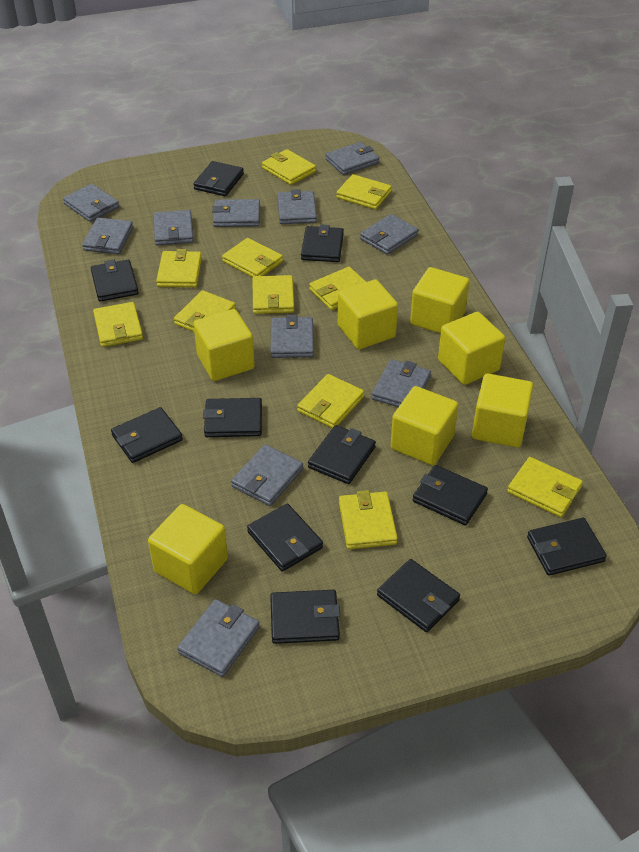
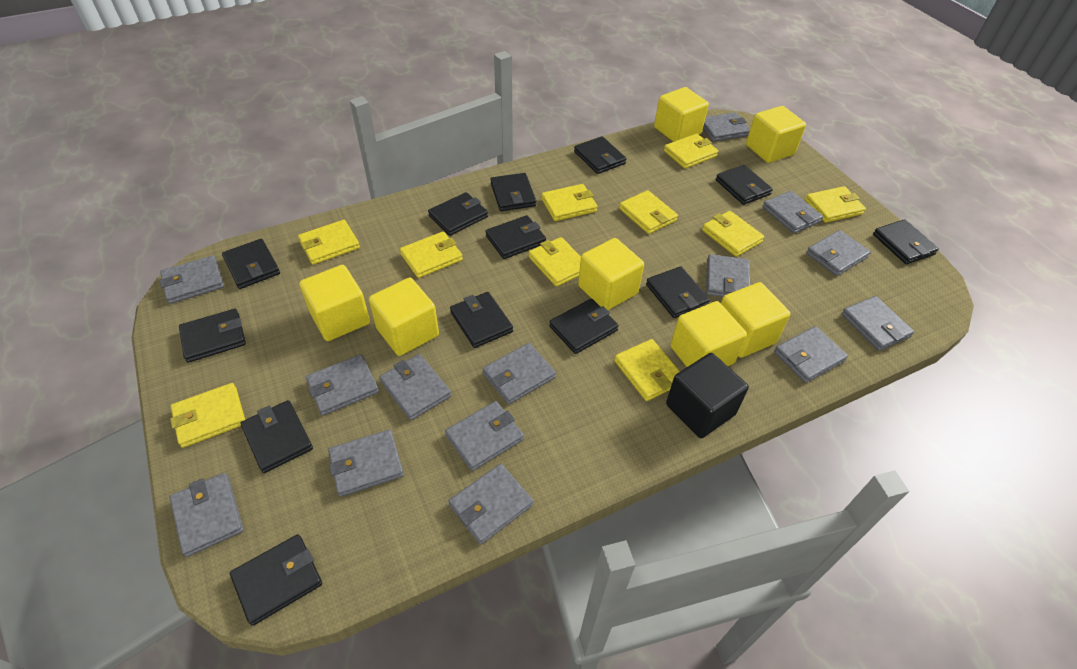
black cube: none = 0 -> [666,353,749,438] = 1
black wallet: [91,260,139,302] [111,407,183,463] [193,161,244,196] [203,398,262,437] [247,503,323,572] [270,590,340,644] [301,225,344,262] [308,425,376,484] [377,559,460,632] [413,465,488,526] [527,518,607,576] = 11 -> [179,309,246,363] [222,239,280,289] [230,534,322,626] [240,400,313,473] [428,192,488,236] [450,292,513,348] [485,215,546,259] [491,173,536,211] [549,299,619,354] [574,136,626,174] [646,266,710,318] [716,165,773,205] [873,219,939,264] = 13
grey wallet: [63,184,119,222] [82,217,133,254] [153,210,194,246] [177,599,260,677] [212,199,260,227] [231,444,303,506] [271,315,314,358] [277,189,317,224] [326,142,379,175] [360,214,419,255] [372,359,431,407] = 11 -> [160,255,224,304] [170,473,244,557] [306,354,379,416] [328,430,404,497] [380,354,451,420] [445,401,524,471] [448,464,533,545] [483,343,556,404] [703,112,750,142] [706,254,750,297] [762,191,823,234] [774,326,848,383] [806,230,871,276] [842,296,914,351] = 14
yellow wallet: [93,302,143,347] [156,249,202,287] [174,290,236,332] [222,238,283,277] [252,275,294,314] [262,149,316,185] [297,374,364,428] [309,267,366,310] [336,174,392,210] [339,490,398,549] [507,457,583,517] = 11 -> [170,383,245,448] [298,220,360,265] [400,231,463,278] [529,237,581,287] [541,184,598,221] [614,339,680,401] [619,190,678,234] [664,134,719,169] [702,211,764,257] [805,186,866,223] = 10

